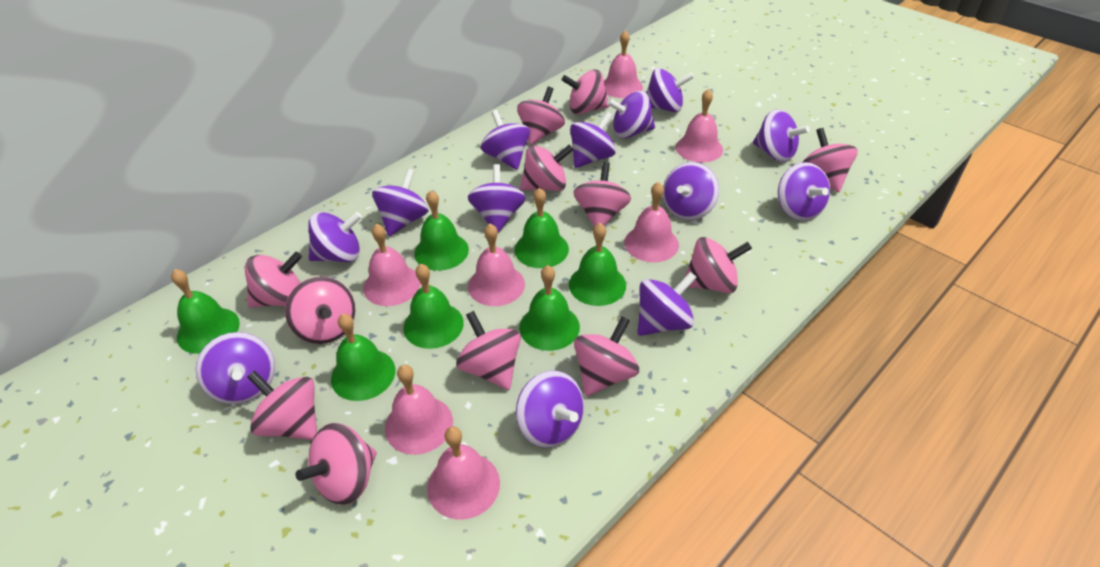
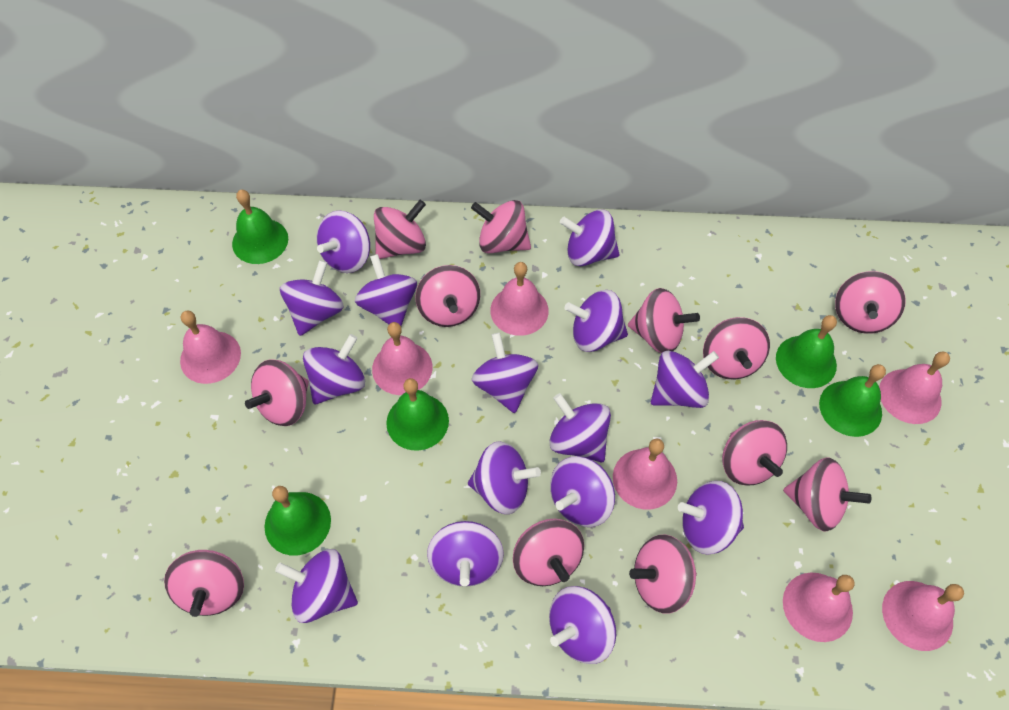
green bell: [171,269,240,354] [331,314,395,401] [403,264,464,349] [414,190,469,271] [514,188,569,268] [519,265,580,351] [569,223,626,306] = 7 -> [232,190,288,264] [264,486,331,555] [386,378,449,451] [776,315,837,388] [819,364,886,437] = 5
purple spinning top: [196,332,275,404] [308,212,362,262] [372,169,429,236] [468,164,526,233] [481,110,530,170] [516,371,584,448] [570,112,616,168] [607,91,655,138] [637,272,697,336] [646,68,694,112] [663,162,719,220] [753,109,810,162] [778,162,830,221] = 13 -> [275,549,358,623] [280,260,344,336] [303,334,365,404] [317,211,370,273] [355,254,417,326] [427,521,504,587] [468,441,541,514] [472,332,538,413] [549,393,611,462] [549,586,616,664] [550,457,615,527] [560,209,620,266] [565,290,628,352] [651,351,719,408] [678,481,744,555] = 15

